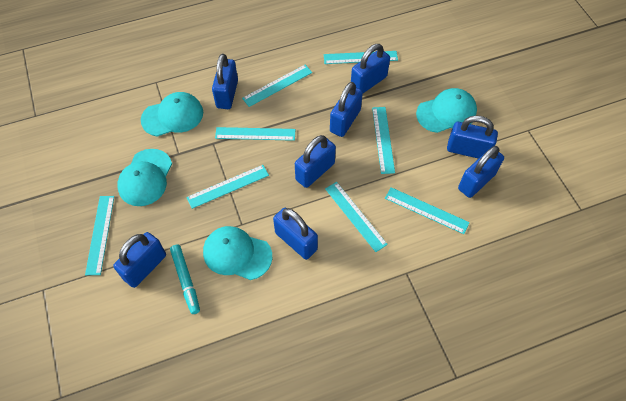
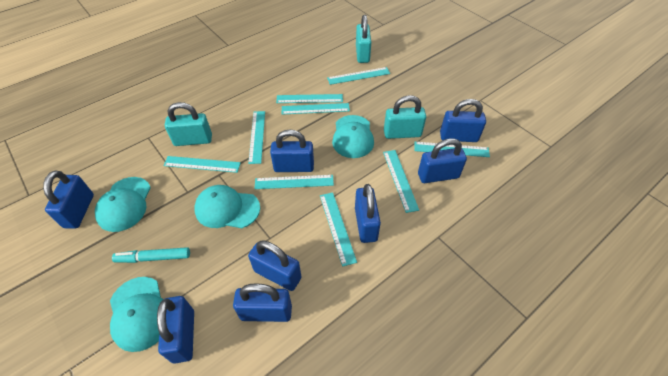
turquoise padlock: none = 0 -> [165,102,212,146] [356,15,371,63] [384,95,426,139] = 3
turquoise ruler: [85,196,114,275] [186,165,269,209] [215,127,295,141] [242,65,312,107] [324,51,398,64] [325,182,388,252] [372,107,395,174] [385,187,470,234] = 8 -> [163,156,241,173] [248,111,265,164] [255,175,334,189] [276,94,343,103] [282,103,350,115] [320,192,357,267] [327,67,390,85] [383,150,419,213] [414,142,490,157] = 9

